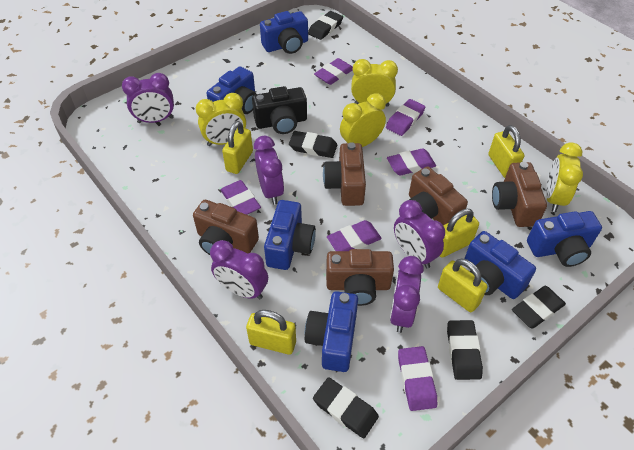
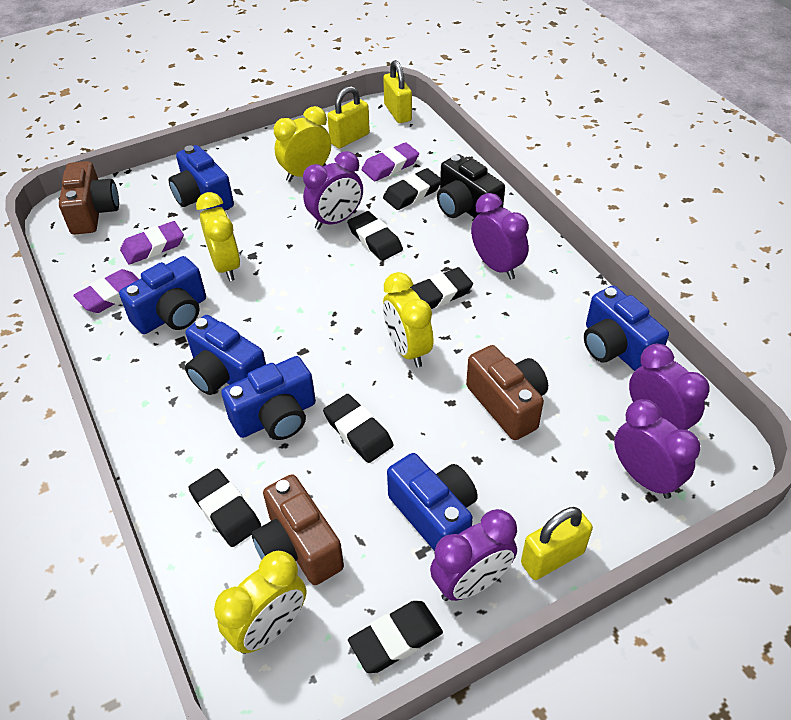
black eraser: [289,131,337,158] [308,11,343,40] [313,377,379,438] [447,320,483,380] [512,286,566,328] = 5 -> [188,469,261,547] [323,394,394,463] [347,211,403,261] [348,601,443,673] [383,168,440,210] [410,267,473,309] = 6
brown camera: [193,200,259,255] [323,142,366,206] [326,249,394,306] [409,167,468,225] [492,162,547,227] = 5 -> [59,161,119,235] [251,474,344,585] [466,345,548,440] = 3
purple eraser: [220,180,261,215] [314,58,353,85] [327,220,382,251] [386,99,425,136] [387,148,436,176] [398,346,437,411] = 6 -> [73,269,139,313] [120,221,184,265] [362,142,419,181] = 3
yellow padlock: [222,121,253,174] [246,310,296,355] [438,259,488,312] [440,209,479,258] [488,125,524,178] = 5 -> [327,86,370,149] [383,60,412,123] [521,507,593,580] = 3

